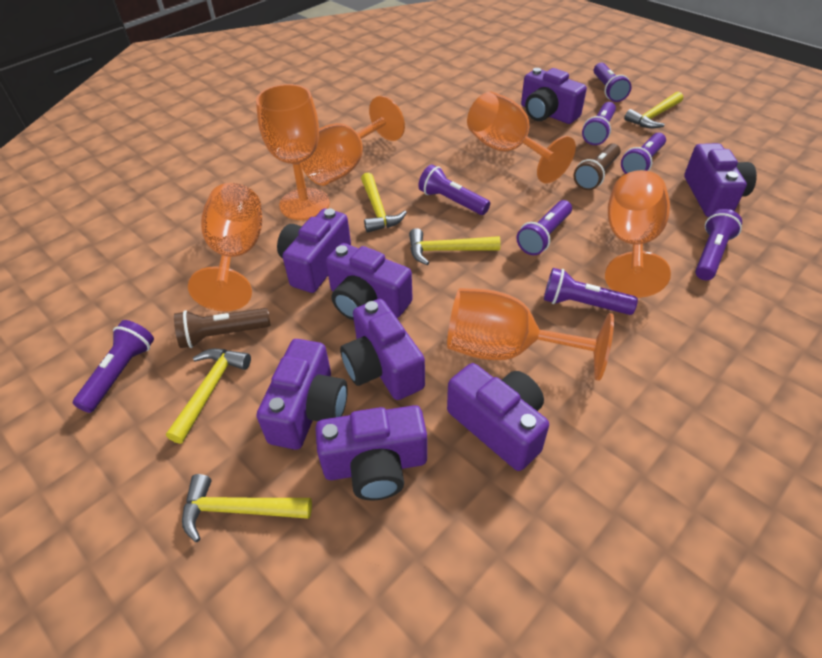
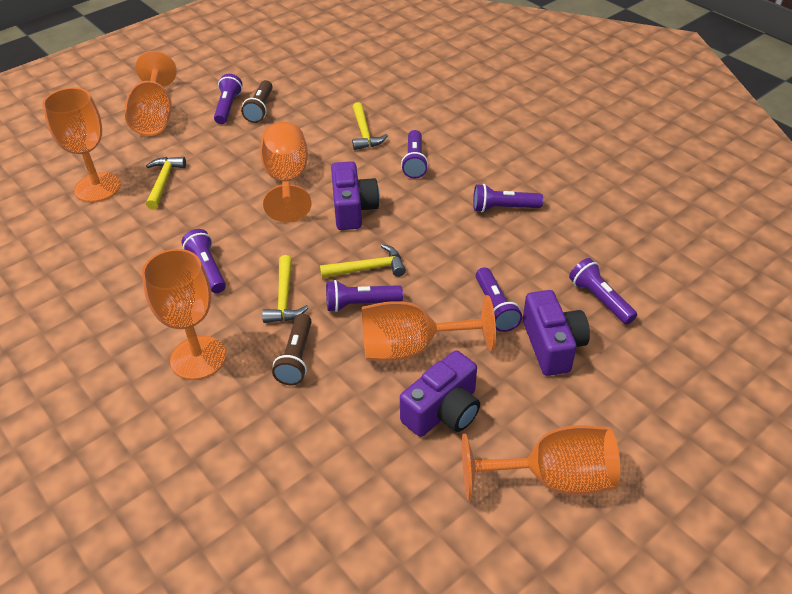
purple camera: [256,339,348,450] [277,209,351,293] [315,405,427,500] [326,243,413,320] [340,299,425,400] [447,363,549,471] [521,68,587,124] [684,143,757,217] = 8 -> [331,161,379,230] [400,350,480,437] [523,290,590,376] = 3
purple flashlight: [73,320,154,413] [418,164,490,215] [516,200,572,255] [544,268,638,315] [582,102,616,145] [594,63,631,102] [621,133,666,174] [695,209,742,280] = 8 -> [181,229,226,293] [214,74,242,124] [326,280,403,312] [401,130,428,179] [473,184,543,212] [476,267,522,332] [569,258,637,325] = 7
yellow hammer: [166,349,251,444] [182,474,312,542] [361,172,407,233] [409,228,501,265] [624,92,683,128] = 5 -> [146,157,186,209] [262,255,309,323] [320,244,406,278] [352,102,388,150] = 4

